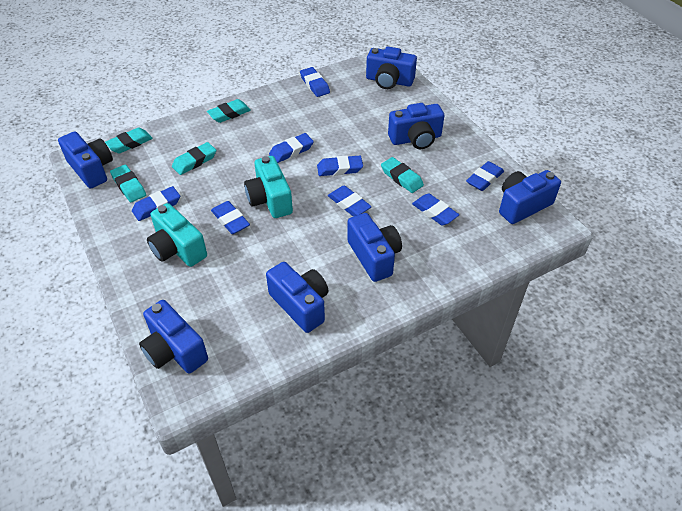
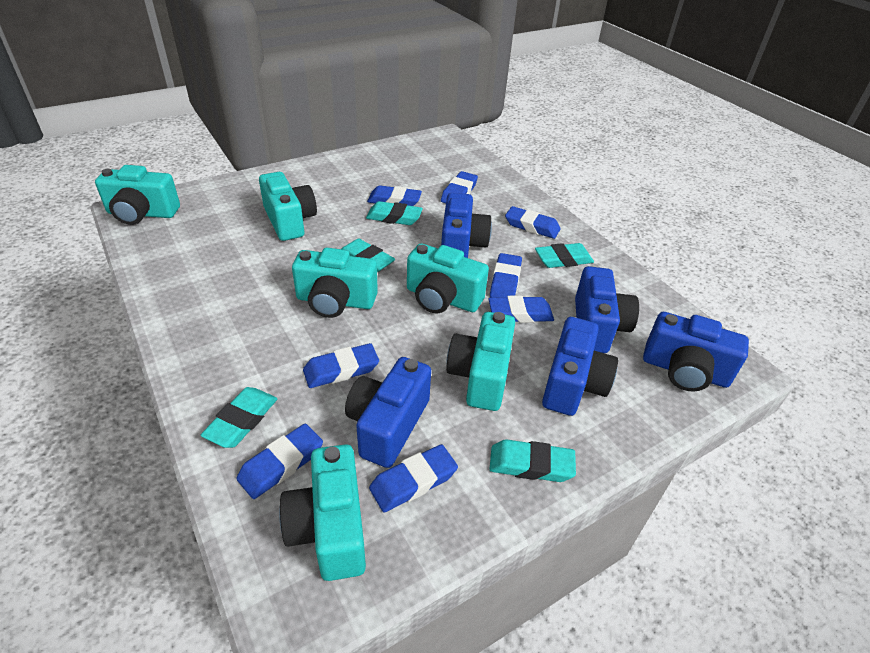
blue camera: [58,132,113,189] [139,300,208,374] [266,262,328,333] [347,213,402,282] [366,47,417,89] [388,103,444,149] [499,170,561,224] = 7 -> [345,357,431,468] [441,193,492,258] [542,317,618,416] [575,266,639,353] [643,312,749,391] = 5
turquoise camera: [147,203,207,267] [244,156,293,218] = 2 -> [95,165,180,225] [259,172,317,241] [279,444,366,581] [292,248,378,318] [407,243,489,313] [446,312,515,411] = 6

